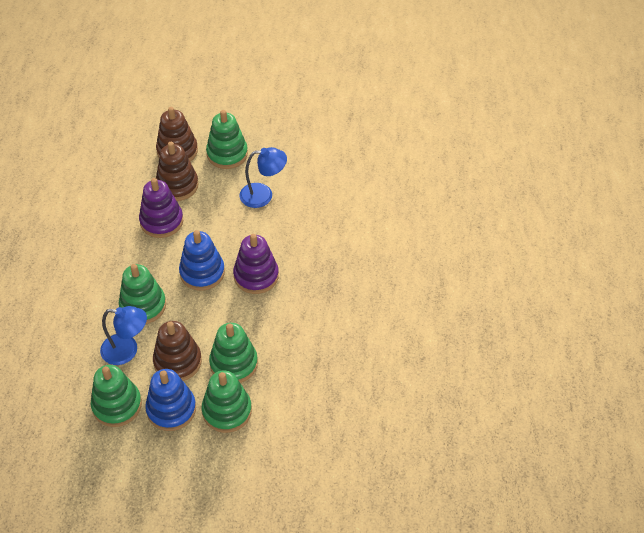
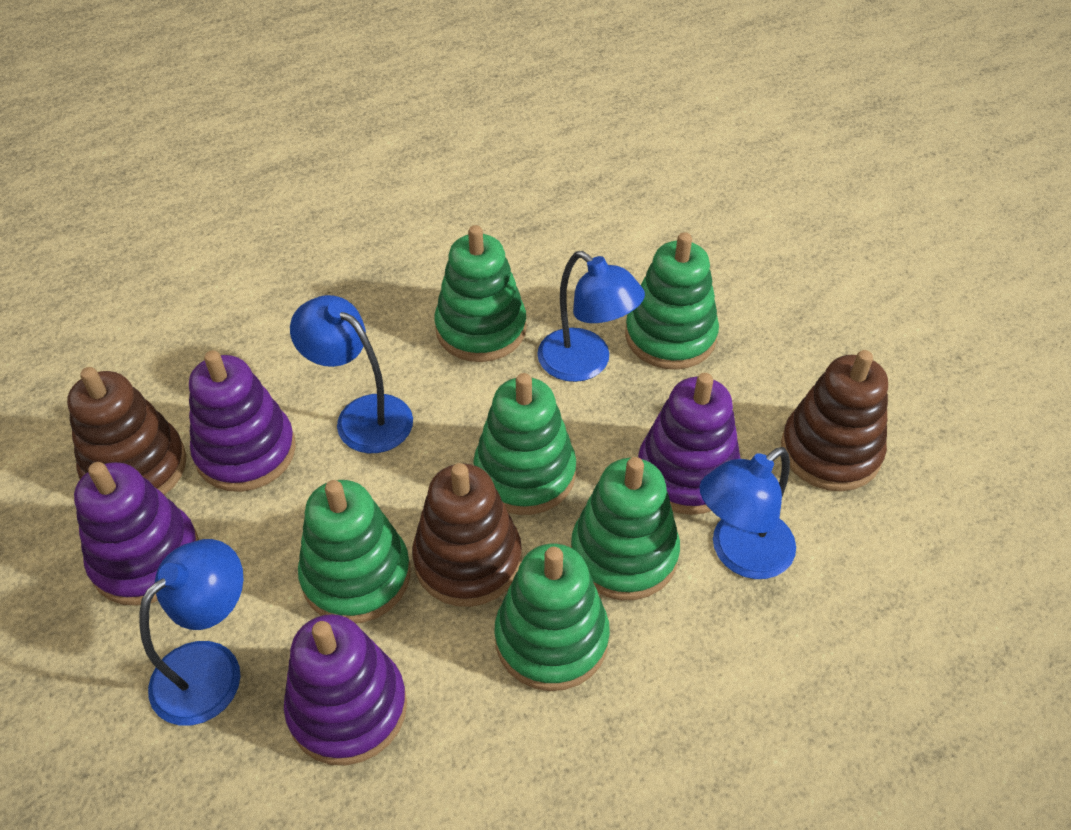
blue lamp: [100,306,147,365] [239,147,287,208] = 2 -> [139,539,244,726] [290,295,413,453] [537,251,645,382] [699,447,796,579] = 4
blue stacking toy: [145,369,196,431] [179,230,225,291] = 2 -> none = 0
green stacking toy: [91,365,142,427] [119,264,166,324] [202,371,252,433] [206,110,248,169] [209,323,258,383] = 5 -> [298,480,411,623] [434,225,527,362] [473,373,576,515] [494,544,610,691] [571,457,680,600] [625,232,719,370] = 6
purple stacking toy: [139,178,183,238] [233,234,279,294] = 2 -> [74,462,199,606] [189,350,296,492] [284,614,407,765] [638,373,740,515] = 4

